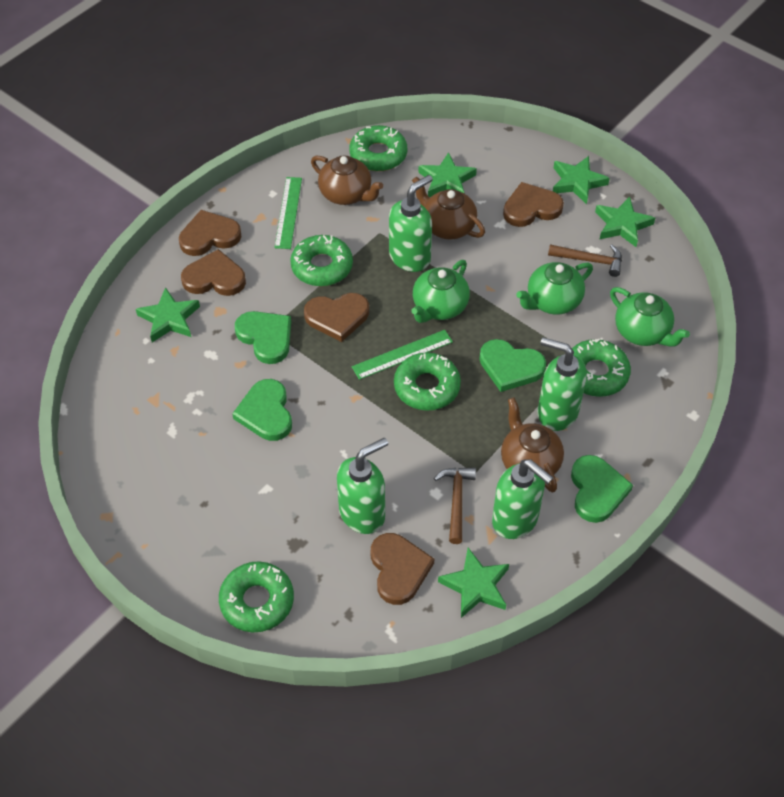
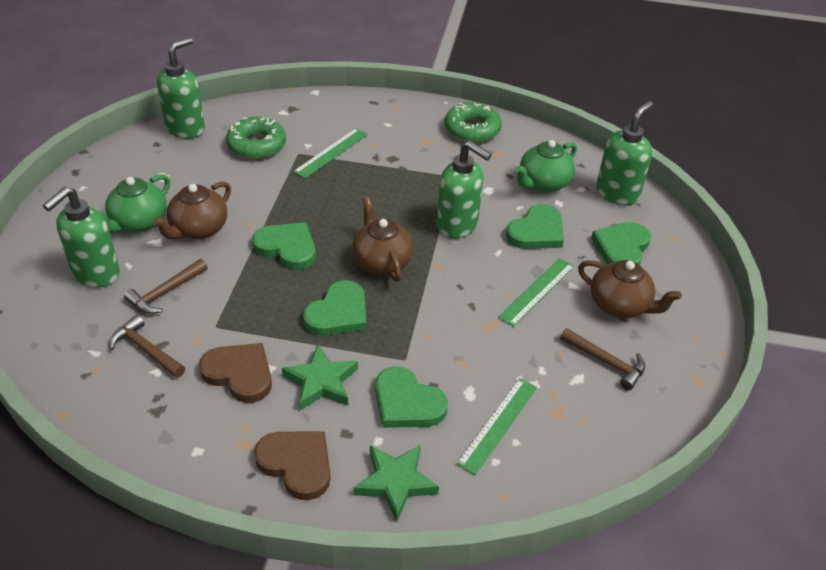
brown hammer: [434,468,476,544] [548,244,622,277] = 2 -> [109,315,185,378] [124,259,208,314] [560,328,645,390] = 3
brown heart: [179,210,242,256] [181,249,246,296] [304,293,369,342] [371,533,434,605] [503,182,564,227] = 5 -> [199,343,272,403] [254,431,331,500] = 2
green donut: [219,561,294,632] [290,235,353,286] [349,125,407,171] [394,352,461,411] [572,338,631,397] = 5 -> [226,117,286,159] [445,102,502,143] = 2
green heart: [232,379,292,441] [235,311,291,364] [479,339,546,392] [571,455,633,523] = 4 -> [252,223,316,270] [303,280,367,336] [375,366,448,428] [506,204,564,249] [591,222,651,265] = 5
green ruler: [274,177,302,249] [352,330,453,380] = 2 -> [293,128,368,178] [456,378,537,475] [498,258,574,327] = 3
green star: [136,287,200,343] [419,152,477,197] [438,548,509,618] [553,156,610,204] [595,197,655,247] = 5 -> [282,345,358,410] [354,445,439,522] = 2
green teapot: [411,260,470,323] [516,262,593,315] [610,287,690,347] = 3 -> [98,174,170,233] [515,140,577,192] = 2

